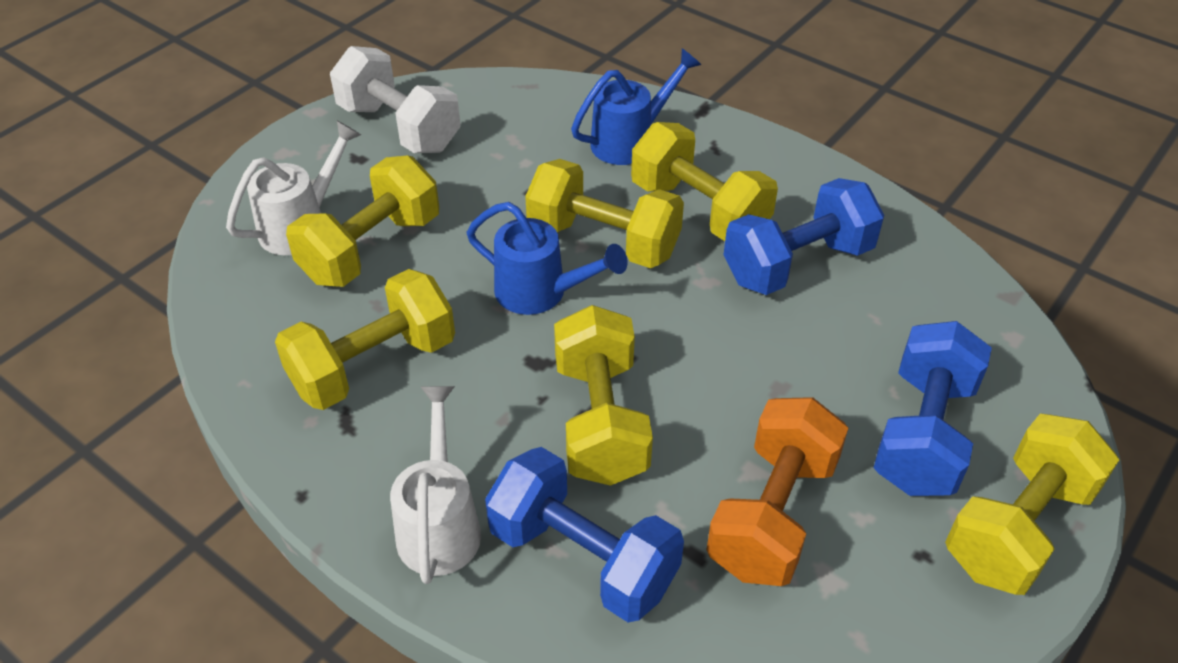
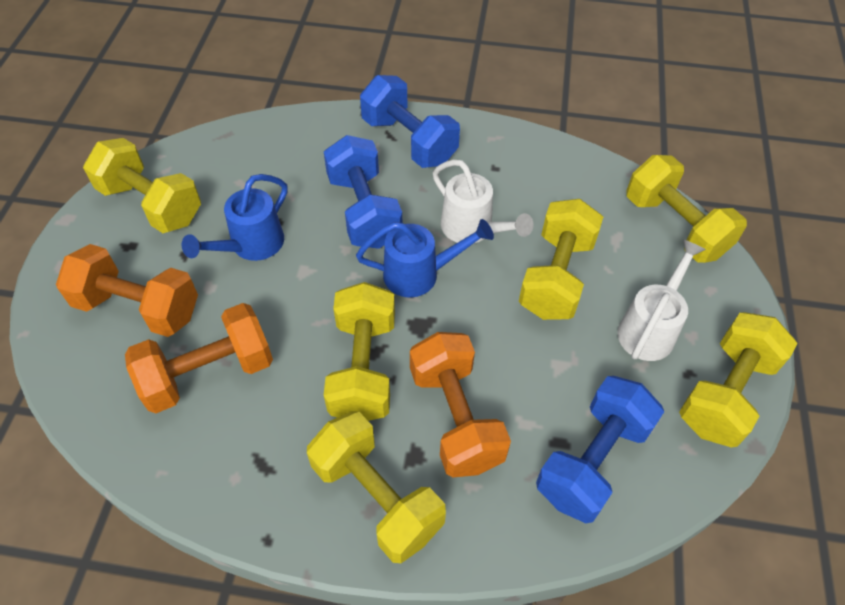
orange dumbbell: [707,397,848,586] = 1 -> [56,244,198,337] [125,303,273,413] [410,332,511,477] = 3
white dumbbell: [330,46,461,153] = 1 -> none = 0

